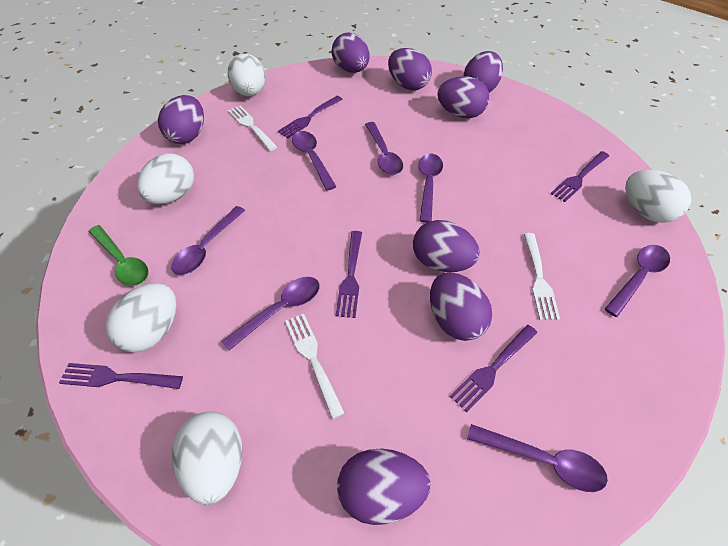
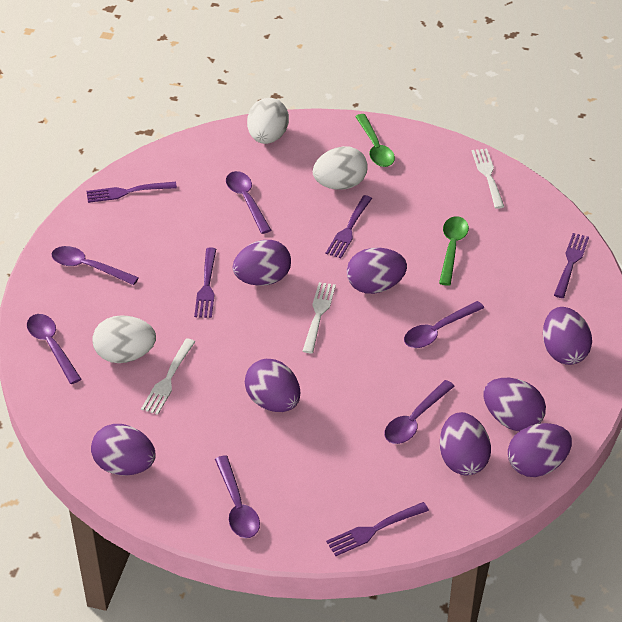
green spoon: [88,225,149,286] = 1 -> [355,114,395,167] [439,216,469,286] = 2
purple spoon: [171,206,245,275] [221,277,320,351] [292,131,336,190] [365,122,403,175] [418,154,443,223] [467,424,608,492] [605,245,670,317] = 7 -> [27,314,81,384] [51,246,139,285] [215,455,260,538] [226,171,271,234] [384,380,455,444] [404,301,484,348] = 6
white egg: [105,283,176,352] [137,153,194,204] [172,412,243,505] [228,54,266,96] [625,170,691,223] = 5 -> [92,315,156,363] [247,98,289,144] [313,146,367,190] = 3

